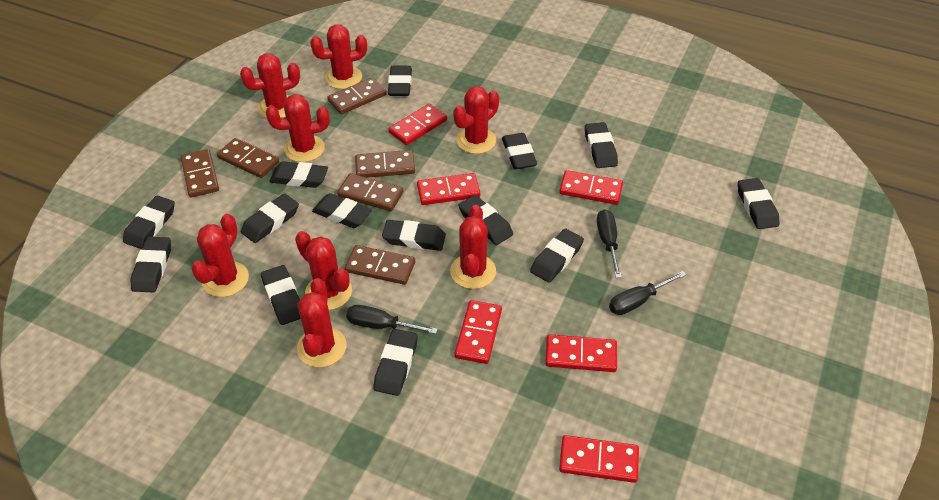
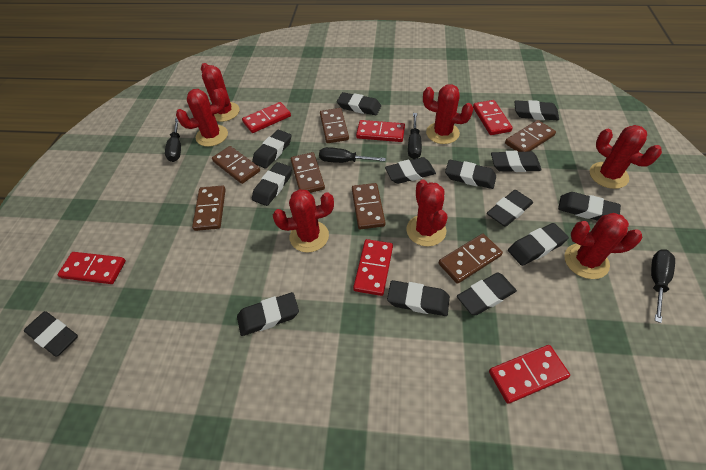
black screwdriver: [346,305,438,334] [597,209,622,278] [609,271,686,315] = 3 -> [165,118,181,162] [319,147,386,163] [408,113,422,159] [651,250,675,323] = 4
brown domino: [181,149,219,198] [217,138,279,178] [327,77,387,114] [337,173,403,211] [345,245,415,285] [355,150,415,178] = 6 -> [192,185,226,231] [212,146,260,184] [291,152,325,193] [320,108,349,143] [352,183,385,229] [439,234,503,284] [505,120,556,152] = 7
red cactus: [191,214,249,297] [240,53,300,118] [266,94,330,162] [295,231,352,310] [297,278,346,368] [310,24,367,89] [450,205,496,289] [453,86,499,154] = 8 -> [176,89,228,147] [201,63,240,122] [273,189,334,253] [406,180,447,246] [423,84,473,144] [564,213,642,279] [590,125,662,189] = 7

